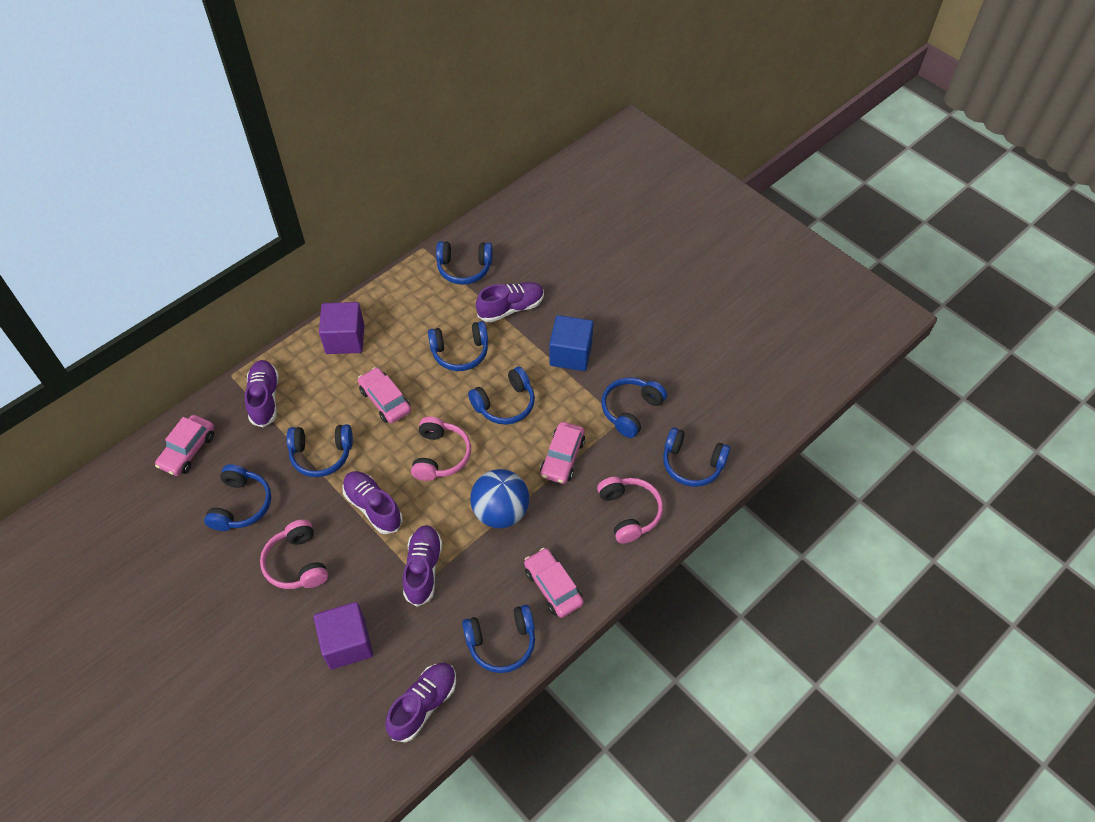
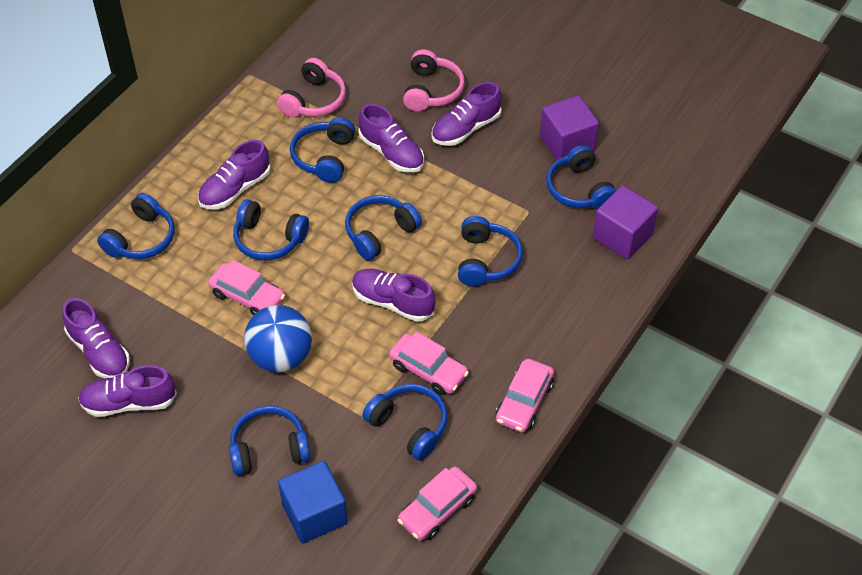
pink headphones: [260,519,328,589] [411,417,471,481] [597,477,663,543] = 3 -> [277,58,346,117] [403,49,465,111] = 2
purple shoe: [245,360,279,427] [342,471,403,534] [385,663,456,742] [403,525,442,607] [476,282,544,322] = 5 -> [62,298,130,379] [78,365,177,417] [198,140,271,209] [352,269,436,322] [359,104,424,173] [431,82,502,146] = 6

